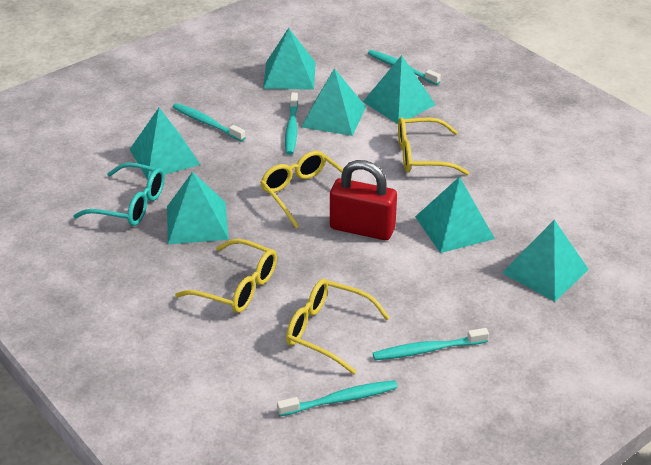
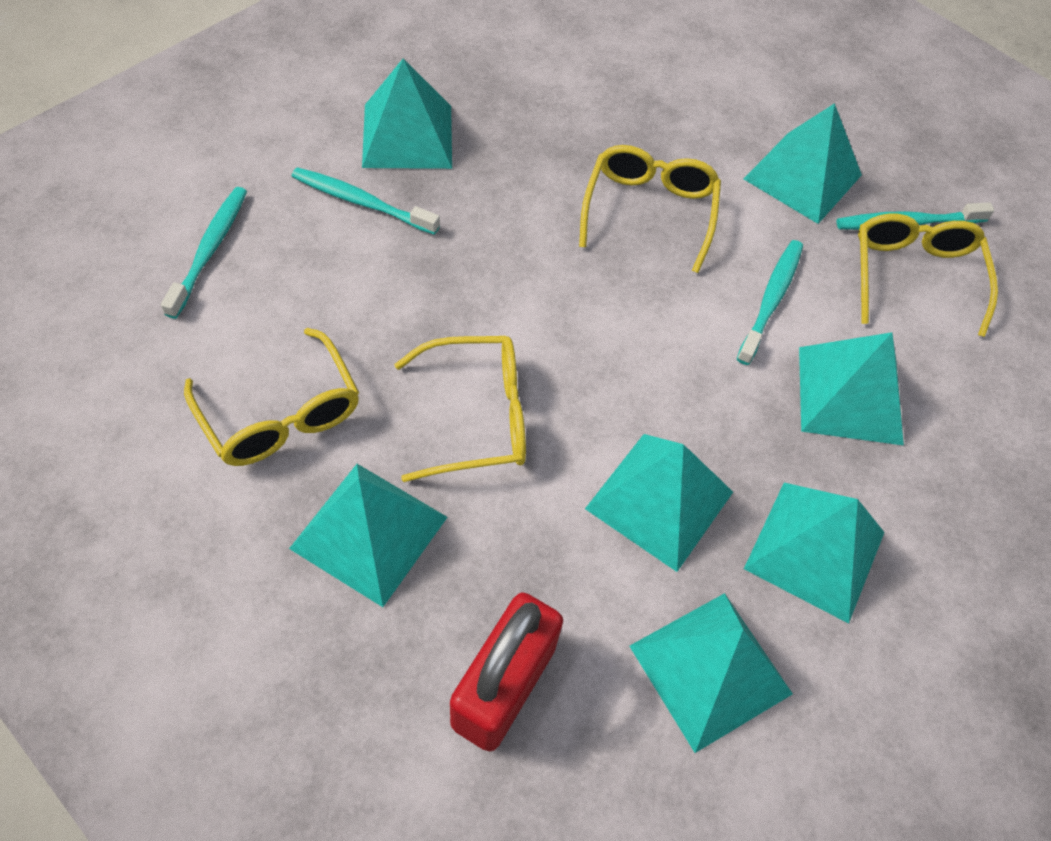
turquoise glasses: [73,163,165,226] = 1 -> none = 0
turquoise toothbrush: [173,103,246,141] [277,380,398,416] [285,93,298,155] [368,50,441,85] [373,328,489,360] = 5 -> [161,187,247,319] [291,167,440,235] [737,240,803,365] [836,202,994,230] = 4

